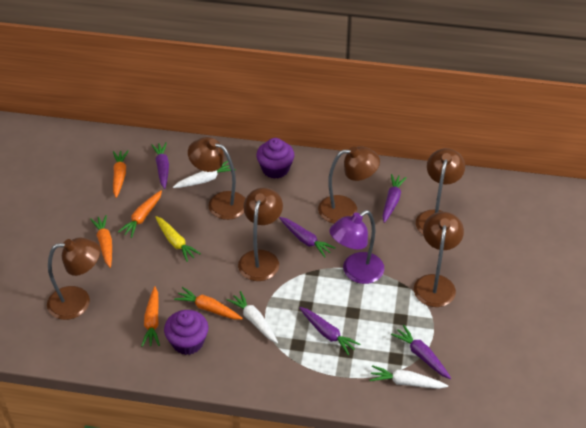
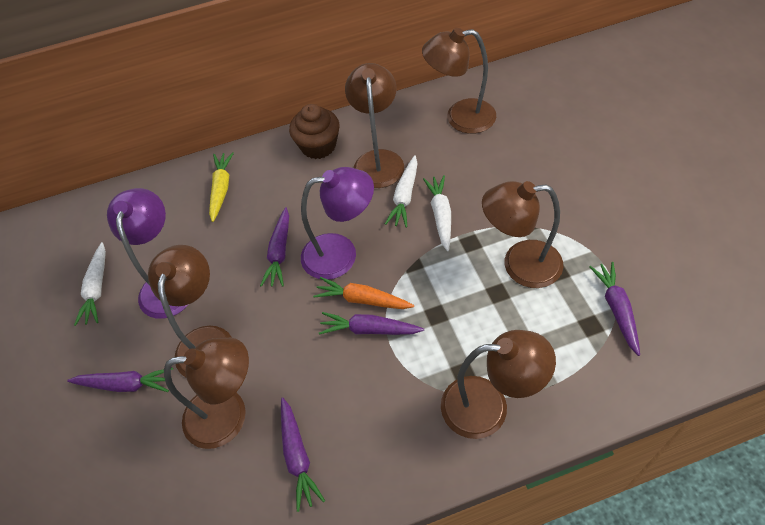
brown cupcake: none = 0 -> [289,104,339,159] = 1
orange carrot: [90,215,112,268] [113,151,128,198] [118,190,162,238] [141,286,160,347] [174,287,243,320] = 5 -> [313,277,414,309] = 1
purple cupcake: [164,310,208,355] [256,138,294,179] = 2 -> none = 0
purple lamp: [330,210,384,284] = 1 -> [107,188,189,319] [301,167,374,280] = 2

